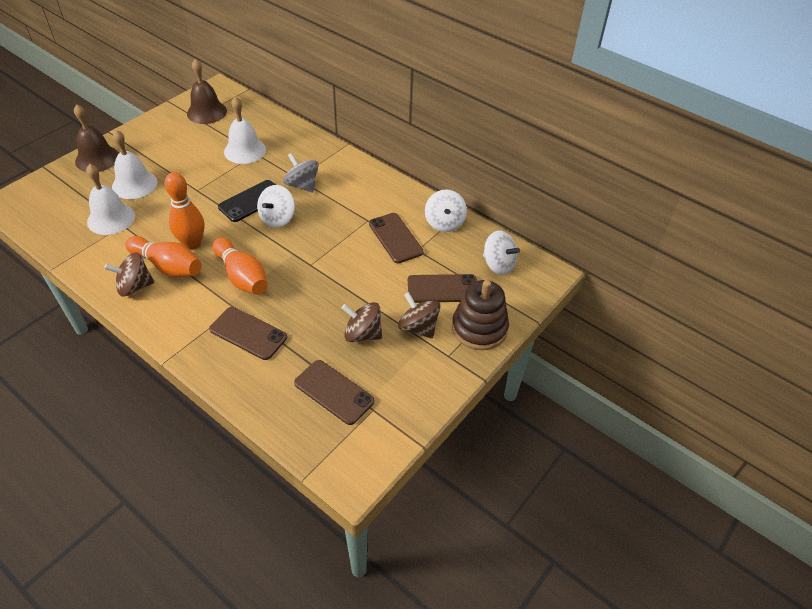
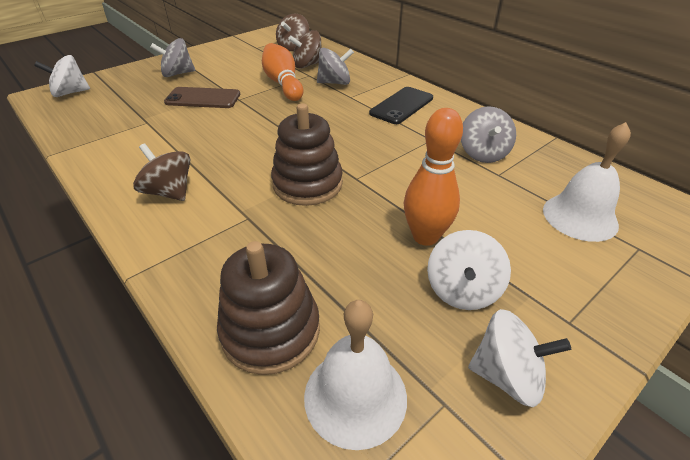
brown bell: [74,104,119,172] [187,59,227,124] = 2 -> none = 0
brown phone: [209,307,287,360] [294,360,374,425] [369,213,424,263] [408,274,477,303] = 4 -> [164,87,240,108] = 1
brown stacking toy: [452,280,509,350] = 1 -> [217,241,320,375] [271,103,343,206] = 2
grey spinning top: [283,153,319,193] = 1 -> [150,38,195,77] [317,48,354,85] [461,106,516,163] = 3
orange bowling pin: [125,236,202,277] [165,172,205,250] [212,238,268,295] = 3 -> [262,43,303,101] [404,108,463,246] = 2
white bell: [86,164,135,235] [112,130,157,199] [224,97,266,164] = 3 -> [304,300,407,450] [543,122,631,242] = 2

